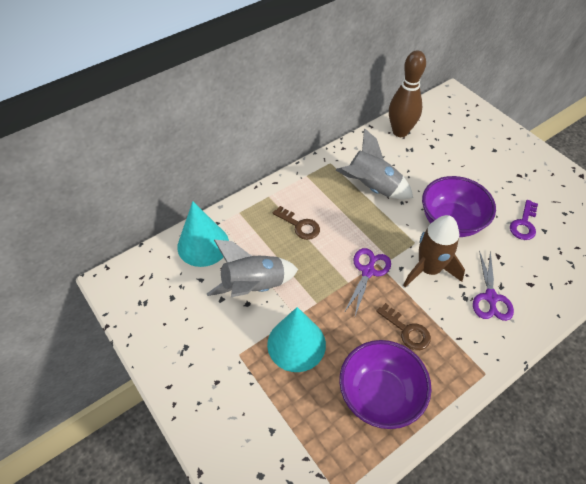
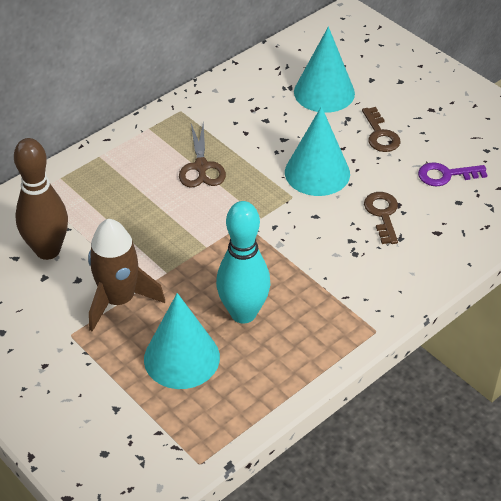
brown scissors: none = 0 -> [179,122,226,188] = 1
grey rocket: [207,240,298,297] [335,128,413,199] = 2 -> none = 0
purple bowl: [339,340,432,429] [422,176,496,237] = 2 -> none = 0
purple scissors: [344,248,391,316] [473,250,514,321] = 2 -> none = 0
turquoise bowling pin: none = 0 -> [216,201,271,324] = 1
turquoise cone: [177,201,229,267] [267,307,326,372] = 2 -> [144,293,220,389] [285,106,350,196] [294,27,355,113] = 3

